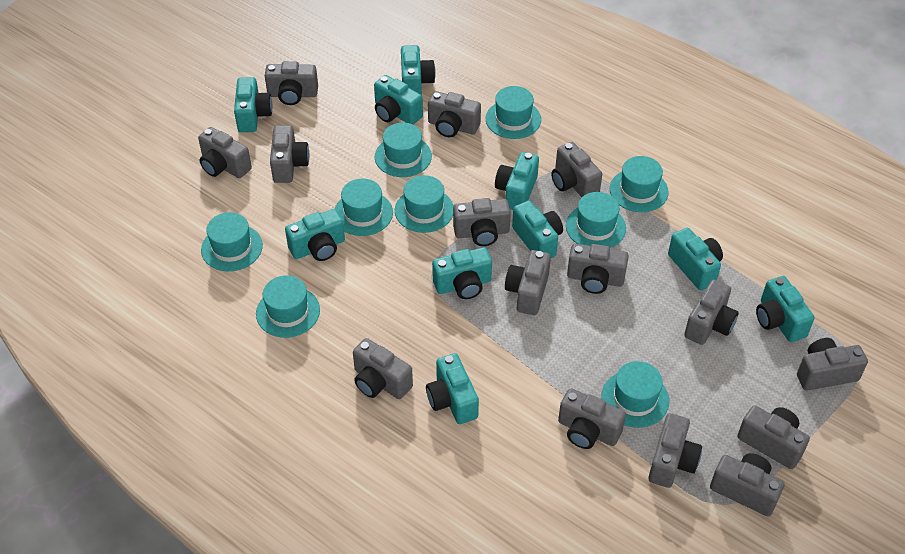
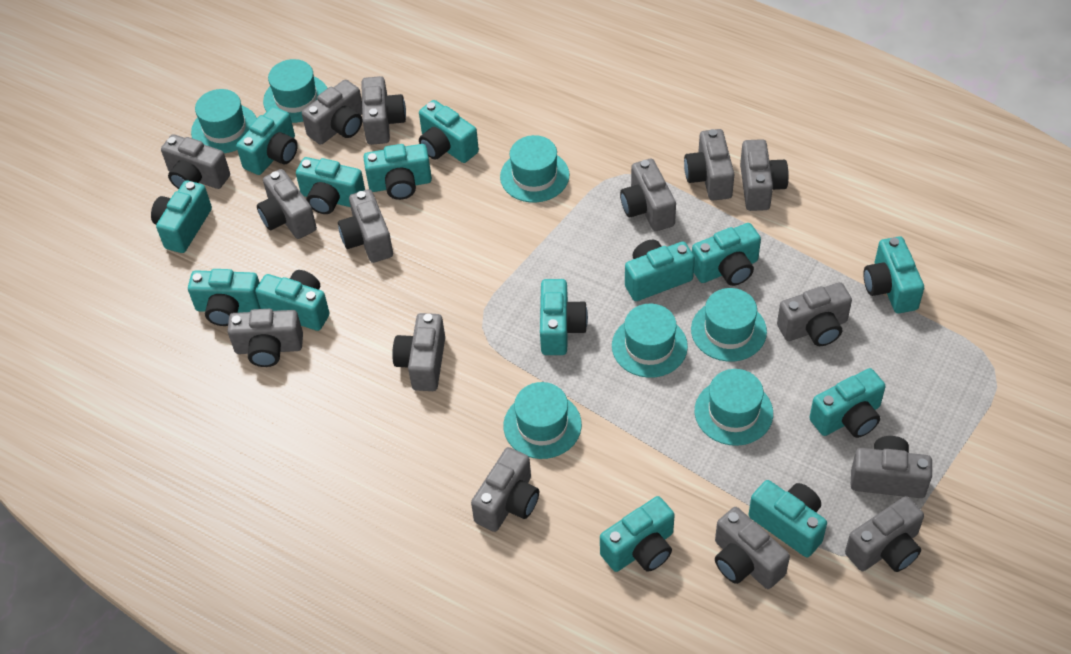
turquoise camera: [234,77,273,132] [285,209,345,261] [374,75,423,125] [401,45,436,95] [426,353,479,424] [432,247,492,299] [495,152,539,210] [512,201,563,258] [668,228,723,291] [756,276,815,342] = 10 -> [151,180,212,253] [188,269,261,326] [236,106,298,175] [255,270,329,331] [296,157,365,214] [363,144,432,200] [419,100,479,163] [540,279,588,355] [600,496,675,572] [625,240,695,301] [692,223,761,286] [749,480,827,557] [809,368,886,438] [863,236,924,313] = 14
turquoise hat: [201,212,263,271] [256,275,320,338] [334,179,393,236] [375,123,432,177] [395,175,454,233] [486,86,541,139] [566,192,626,248] [601,361,669,428] [610,156,669,212] = 9 -> [191,89,257,153] [263,59,327,123] [500,135,569,202] [503,382,582,459] [612,304,688,378] [691,288,767,362] [695,369,773,446] = 7

